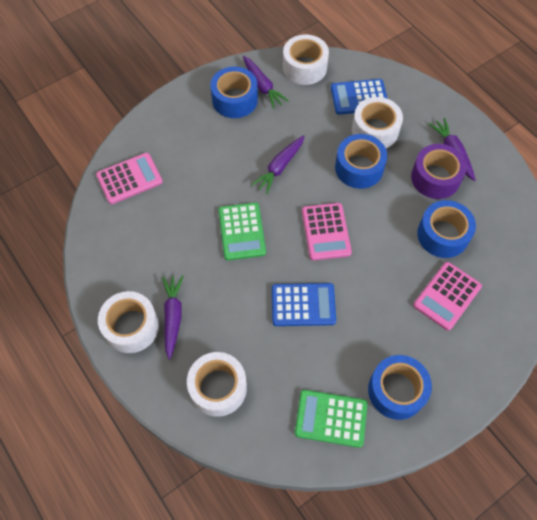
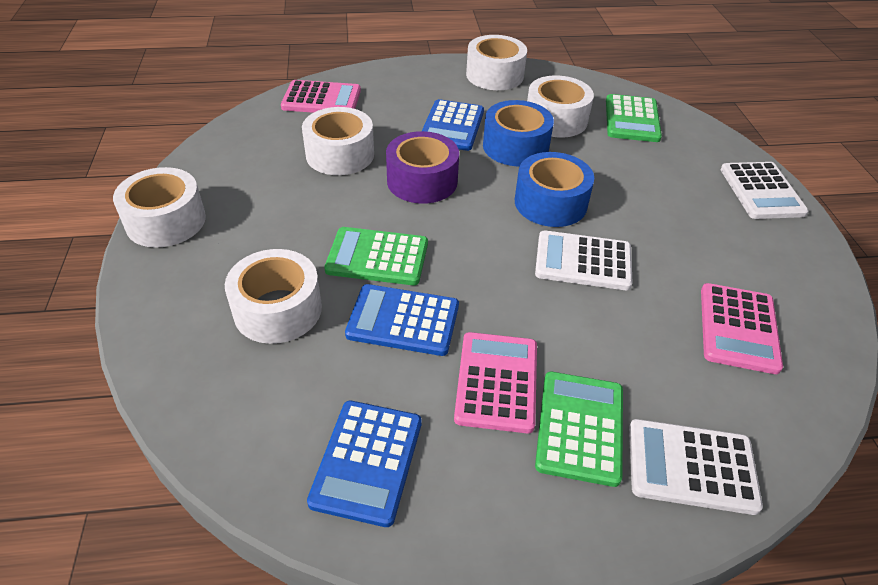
blue calculator: [272,283,336,326] [331,79,388,115] = 2 -> [307,401,422,527] [345,284,459,356] [422,99,484,151] = 3
blue tape: [210,66,258,118] [335,134,387,189] [368,355,432,420] [417,200,476,258] = 4 -> [483,100,554,166] [515,152,594,227] = 2
green calculator: [219,203,266,261] [295,390,368,448] = 2 -> [324,227,428,285] [535,372,623,487] [606,94,662,142] = 3
purple carrot: [162,275,184,360] [243,56,289,109] [251,135,305,194] [429,118,476,181] = 4 -> none = 0
white calculator: none = 0 -> [535,230,633,290] [629,419,763,515] [720,162,809,219] = 3
white tape: [98,291,159,353] [187,352,247,417] [283,35,329,85] [352,97,403,148] = 4 -> [113,167,206,248] [225,249,322,344] [302,107,374,175] [466,35,527,90] [527,75,594,137] = 5

